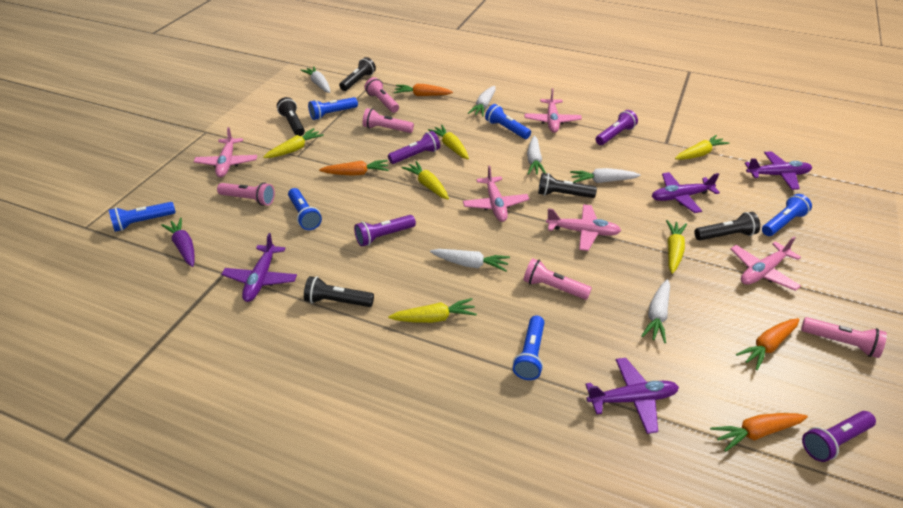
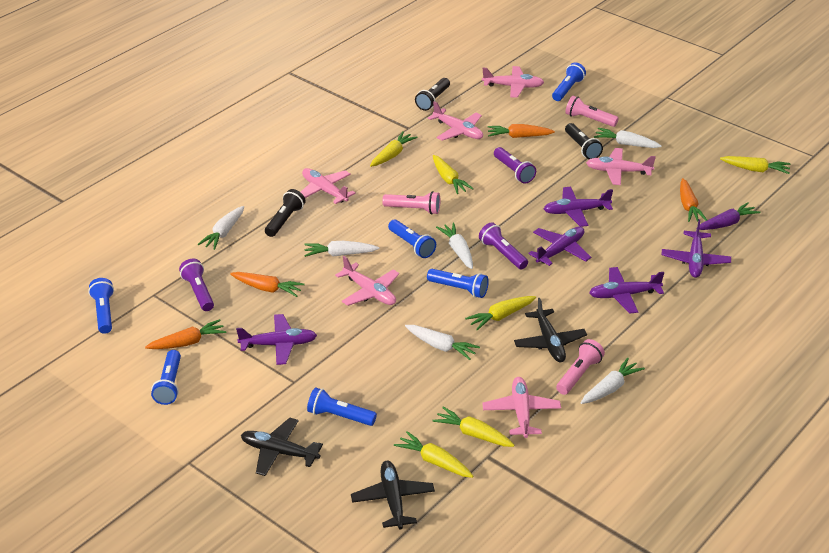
black flashlight: [277,97,305,136] [304,276,374,307] [339,57,376,91] [538,173,597,198] [694,212,760,241] = 5 -> [265,189,306,237] [415,78,450,111] [565,123,603,159] = 3
black plane: none = 0 -> [241,418,323,476] [351,461,435,530] [514,298,587,362] = 3
pink flashlight: [217,182,275,206] [363,108,414,133] [365,77,399,113] [524,258,592,300] [801,317,887,358] = 5 -> [382,191,440,215] [556,339,605,395] [565,96,619,127] = 3
pink plane: [194,127,257,177] [463,165,529,222] [524,88,582,133] [546,205,622,251] [730,236,801,291] = 5 -> [301,168,356,204] [335,256,399,306] [427,101,483,141] [482,66,544,98] [482,377,561,438] [586,148,656,185] = 6
purple flashlight: [354,215,416,247] [388,131,440,164] [596,110,638,145] [802,411,876,462] = 4 -> [179,259,214,311] [479,222,528,269] [494,147,536,184] = 3
purple plane: [221,233,297,302] [585,358,679,434] [652,172,720,213] [744,151,812,190] = 4 -> [236,314,317,365] [528,227,591,266] [544,187,613,227] [589,267,664,314] [661,219,731,278] = 5

